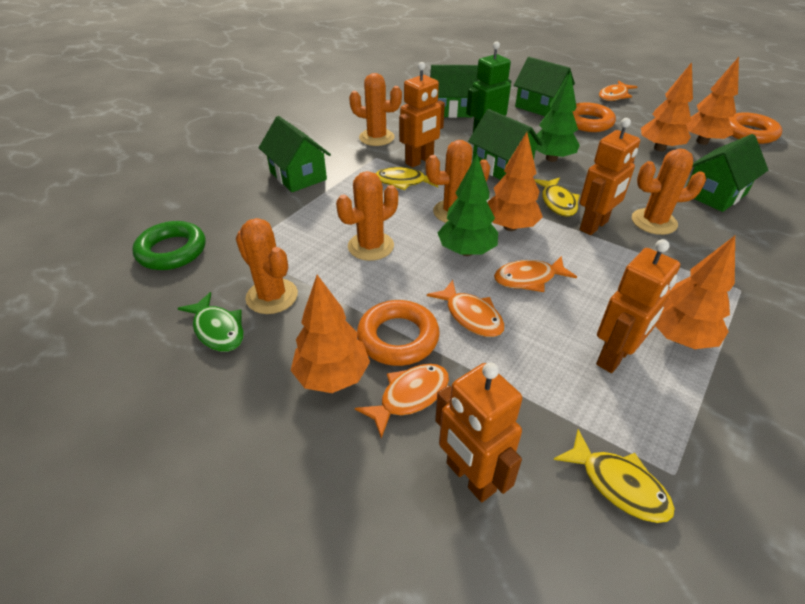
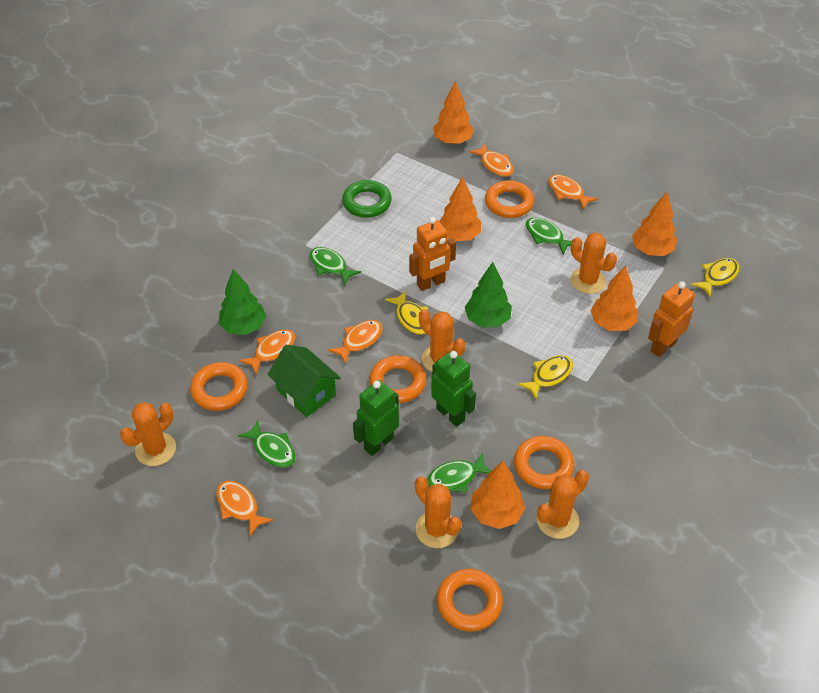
green fish: [177,292,244,352] = 1 -> [238,420,296,468] [309,247,361,285] [427,452,491,493] [526,218,572,254] = 4
green house: [259,116,331,192] [430,65,478,118] [468,109,543,180] [514,57,575,116] [687,134,768,212] = 5 -> [268,345,341,417] = 1
green robot: [466,41,511,132] = 1 -> [353,380,399,456] [431,351,476,427] = 2
orange fish: [355,364,449,438] [427,280,505,337] [494,256,577,292] [599,81,637,101] = 4 -> [216,481,273,536] [239,330,295,375] [328,320,383,364] [469,143,514,177] [548,175,598,210] = 5
orange ring: [357,300,440,366] [572,102,616,132] [728,112,782,144] = 3 -> [190,362,248,411] [369,355,426,403] [437,569,503,632] [485,180,534,218] [514,436,575,489] = 5
orange robot: [399,62,445,168] [435,363,522,502] [579,118,640,235] [596,239,680,373] = 4 -> [409,217,456,291] [648,281,695,357] = 2

